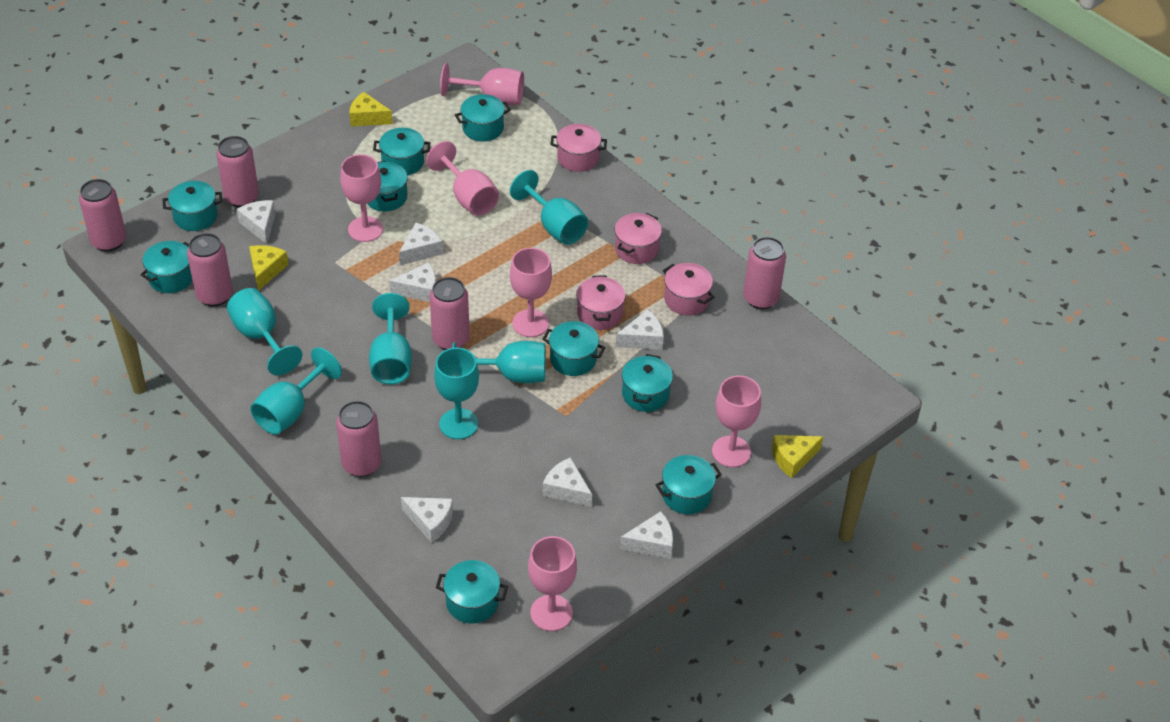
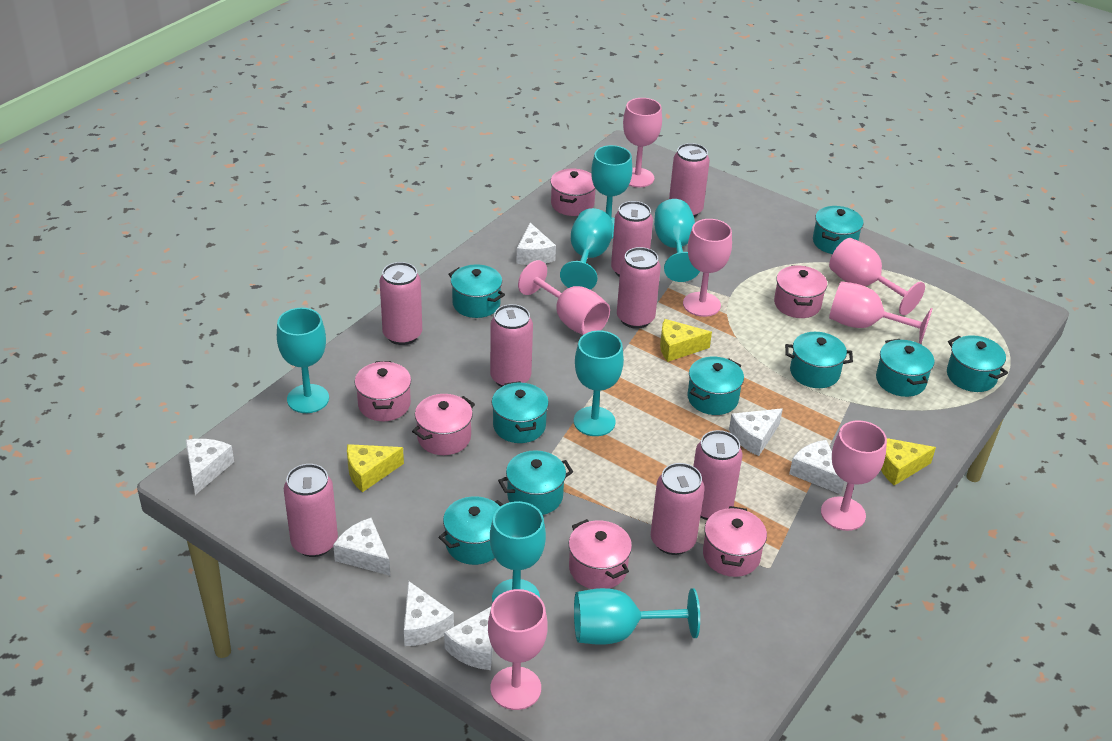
pink can: [79,179,126,251] [187,233,233,307] [216,136,259,207] [336,401,381,477] [430,277,470,350] [743,237,786,309] = 6 -> [284,464,338,557] [380,262,422,345] [490,304,533,387] [611,201,653,277] [617,247,661,329] [651,463,705,555] [669,143,710,217] [693,430,742,520] = 8
pink goblet: [340,154,383,242] [426,141,499,216] [440,63,524,105] [510,248,552,337] [528,536,577,631] [712,376,761,467] = 6 -> [488,589,548,710] [518,260,610,335] [623,98,662,187] [683,219,732,317] [821,420,887,531] [829,238,925,315] [829,281,933,344] = 7
pink pot: [550,124,607,172] [576,276,625,330] [615,213,662,264] [663,263,714,316] = 4 -> [355,361,411,421] [412,394,475,455] [550,169,596,216] [569,519,632,589] [703,506,767,577] [774,265,827,318] = 6
turquoise goblet: [227,288,302,375] [250,347,342,435] [369,293,412,384] [434,348,479,439] [452,341,546,383] [510,170,588,245] = 6 -> [277,308,329,413] [490,501,546,602] [560,208,613,290] [574,331,624,436] [574,588,700,645] [591,145,632,239] [654,199,700,282] = 7

